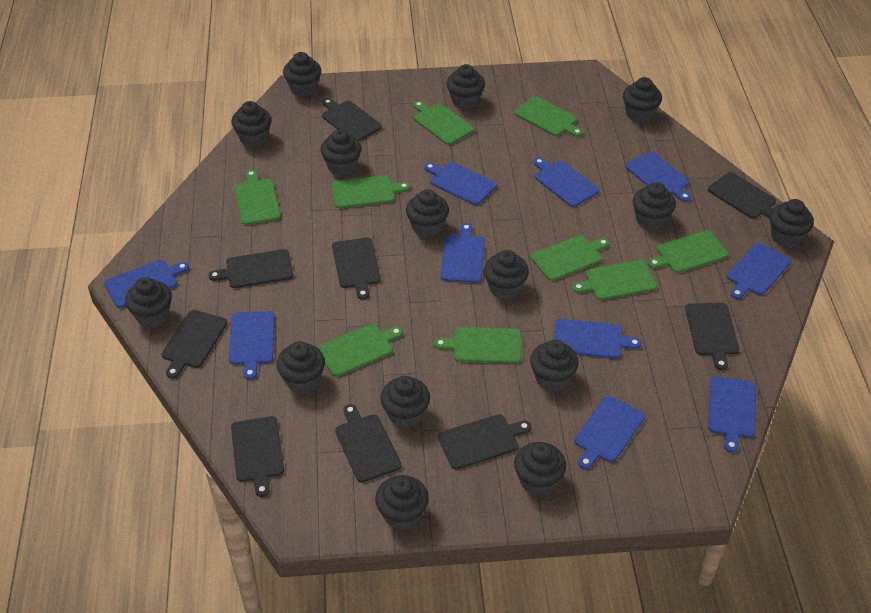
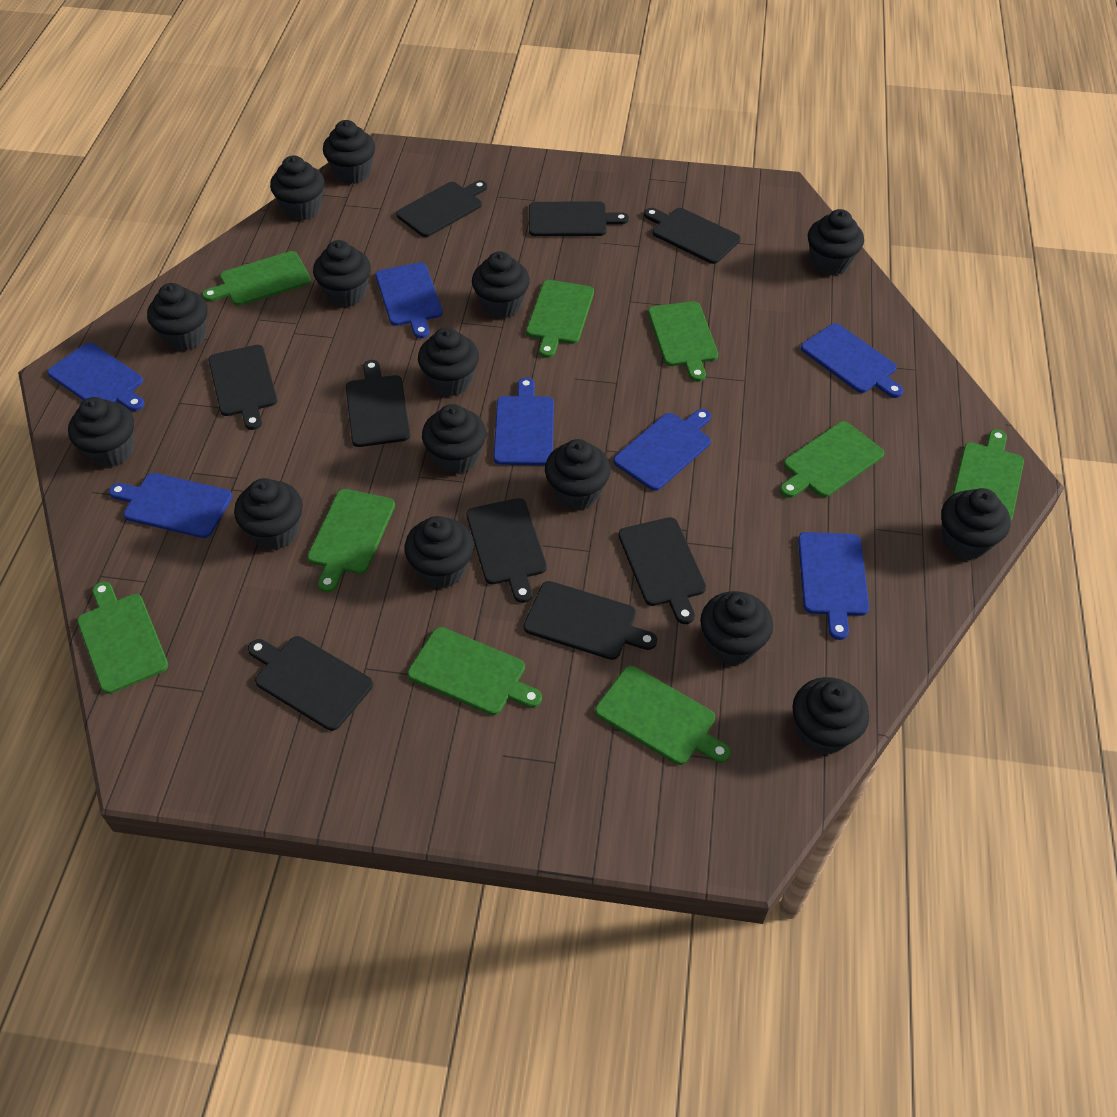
blue cutting board: [104,260,189,308] [229,311,275,380] [424,162,497,205] [441,223,485,283] [533,157,599,207] [554,319,641,359] [574,396,645,469] [625,152,691,202] [708,376,756,453] [727,243,791,299] = 10 -> [48,343,145,411] [109,473,232,538] [376,262,443,338] [494,377,554,465] [614,409,711,491] [798,532,869,640] [801,323,903,398] = 7

